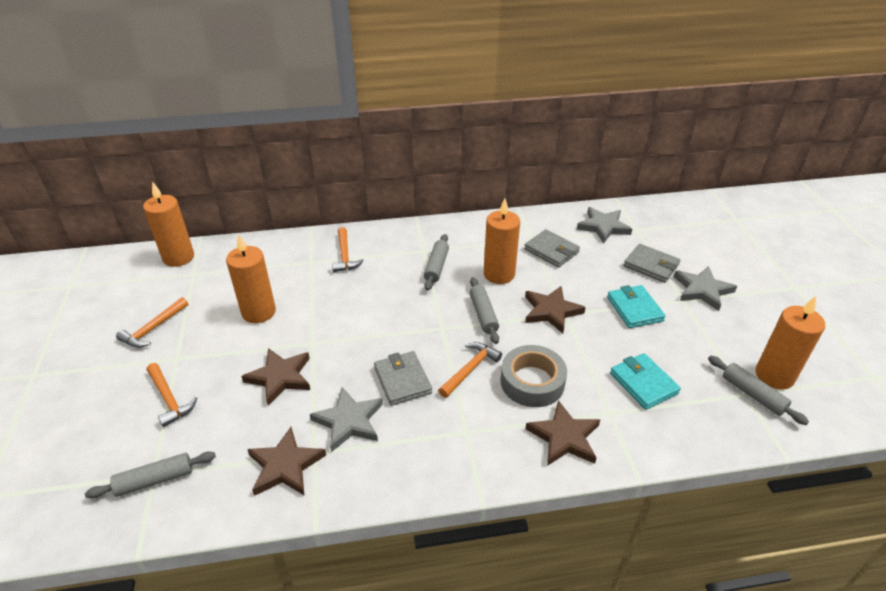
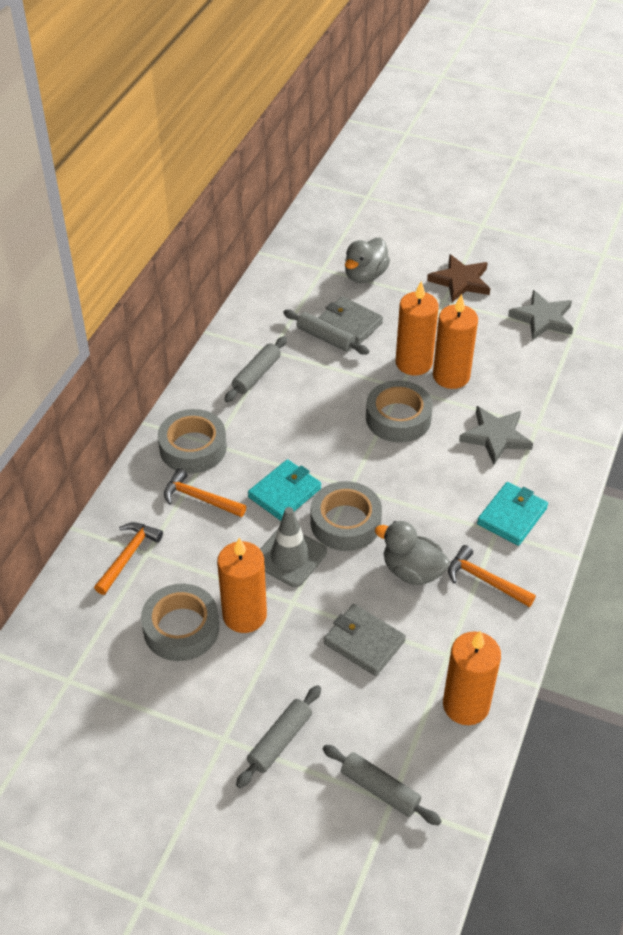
brown star: [242,348,310,406] [247,427,326,496] [525,286,586,333] [526,400,600,466] = 4 -> [427,254,490,302] = 1
grey duck: none = 0 -> [345,238,390,283] [375,521,450,585] = 2
grey star: [310,387,383,452] [577,207,632,243] [674,266,737,311] = 3 -> [459,406,533,465] [508,290,573,341] = 2
grey tape: [501,345,567,407] = 1 -> [141,584,219,661] [158,409,227,473] [310,481,382,551] [366,380,433,443] = 4
grey traffic cone: none = 0 -> [260,507,327,587] = 1
grey wallet: [374,351,432,406] [524,229,580,268] [623,244,680,283] = 3 -> [318,296,383,344] [324,604,406,676] = 2
orange hammer: [116,297,188,348] [147,363,197,427] [332,227,364,272] [438,342,502,398] = 4 -> [94,522,163,595] [164,468,246,517] [448,545,536,607] = 3

